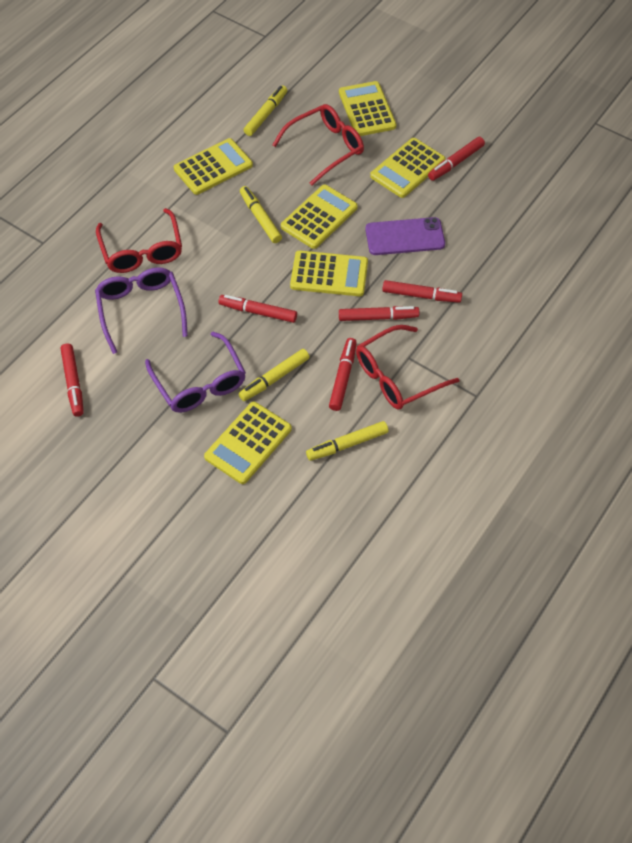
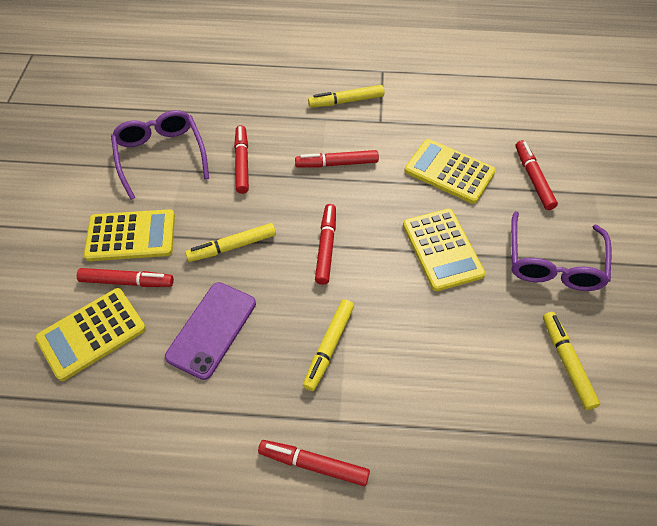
red glasses: [96,208,182,273] [272,104,364,186] [356,325,459,410] = 3 -> none = 0
yellow calculator: [174,138,253,195] [204,402,292,484] [281,185,358,249] [290,250,368,296] [339,81,396,136] [370,138,445,198] = 6 -> [35,288,146,381] [84,209,175,261] [403,209,485,291] [404,139,496,204] = 4

